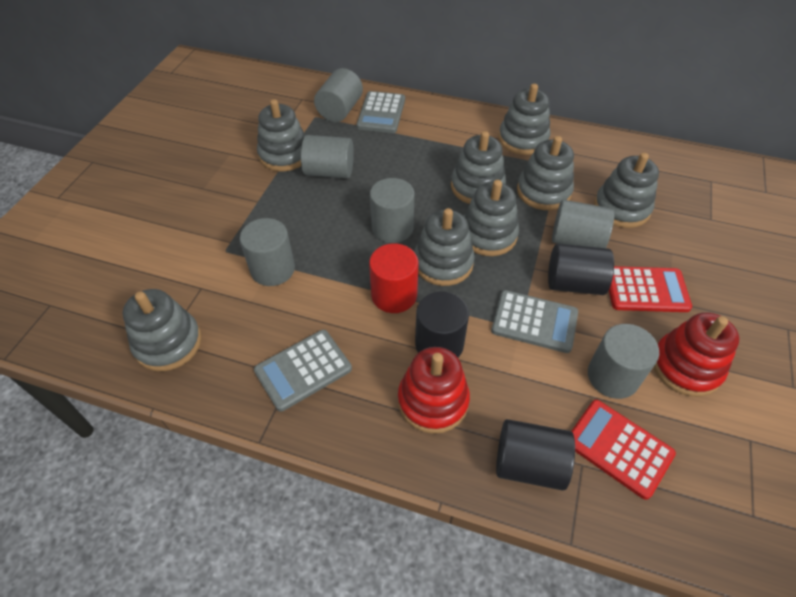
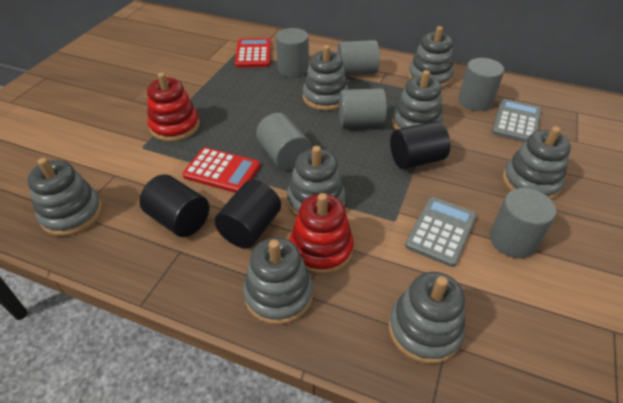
grey calculator: [254,330,352,412] [356,91,405,133] [491,290,578,353] = 3 -> [405,197,477,267] [492,99,542,142] = 2
red cylinder: [369,243,419,313] = 1 -> none = 0

